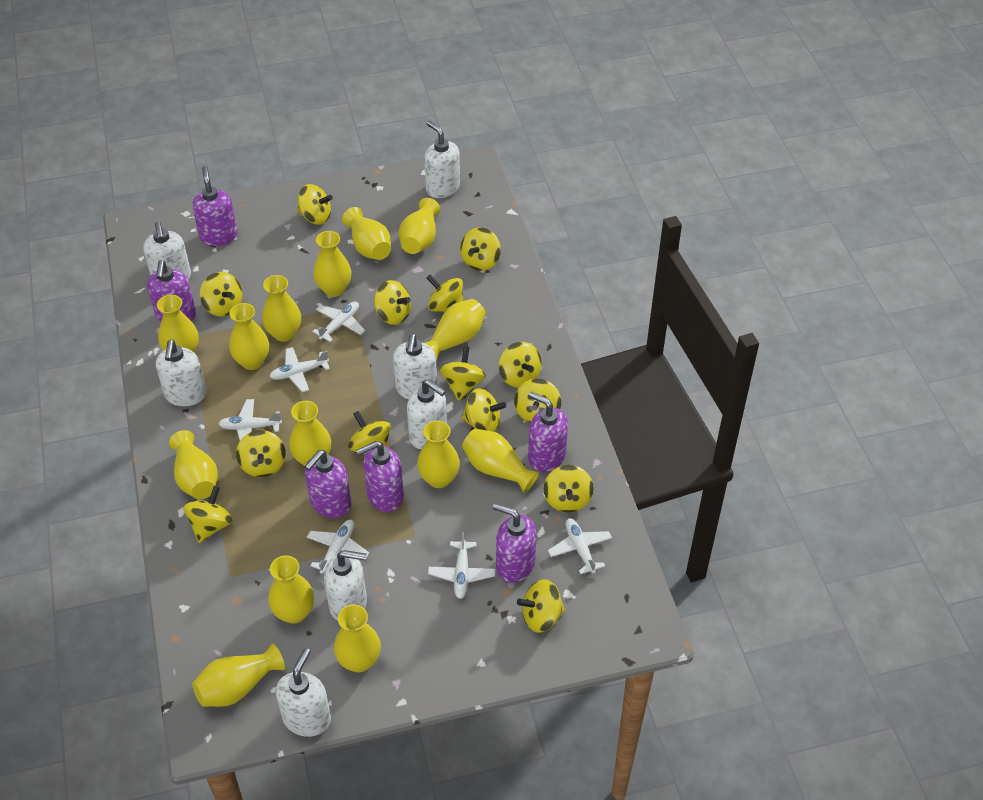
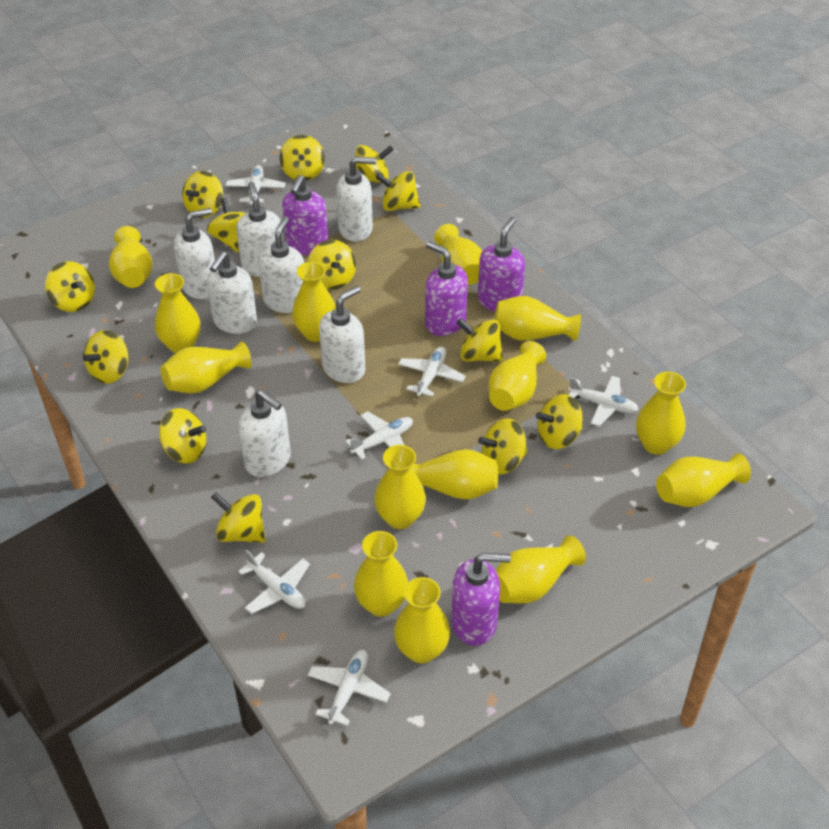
purple soap dispenser: [147,260,196,323] [192,166,238,246] [305,450,351,518] [356,441,404,512] [493,503,536,583] [528,392,568,472] = 6 -> [282,175,328,255] [425,241,468,336] [451,553,511,646] [478,217,525,312] = 4
yellow spinning top: [183,486,233,543] [200,272,243,316] [236,430,286,477] [297,184,333,225] [348,411,391,454] [374,280,411,325] [427,275,463,312] [440,346,486,401] [460,227,501,271] [461,388,506,432] [499,342,542,388] [514,379,561,423] [517,579,566,633] [544,465,594,513] = 14 -> [45,261,95,312] [83,330,128,384] [159,408,206,464] [182,171,223,218] [207,198,246,253] [211,492,265,543] [280,135,325,181] [308,240,356,290] [355,145,394,183] [376,171,420,211] [456,318,503,362] [478,418,528,474] [536,394,582,449] = 13

